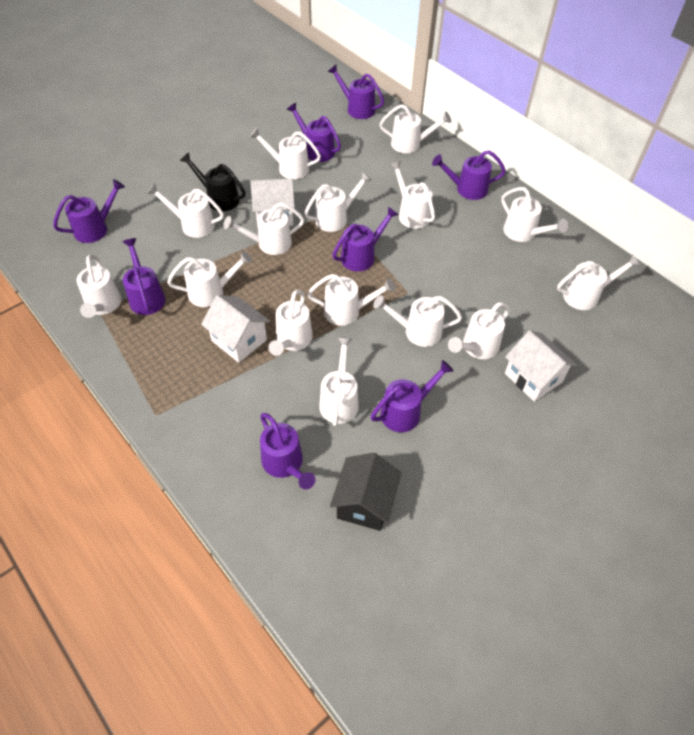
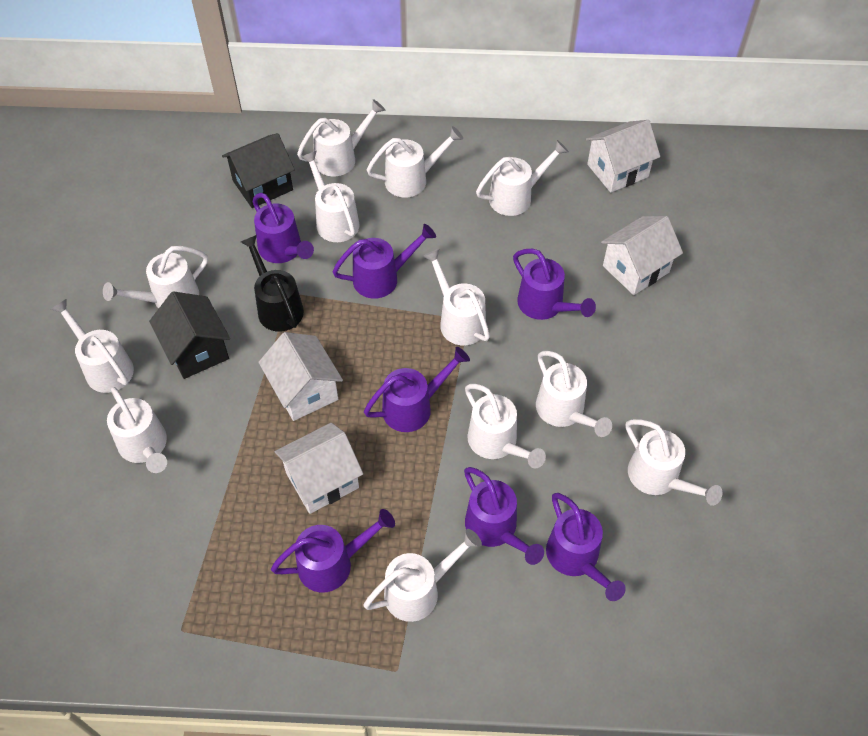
black house: [330,453,401,531] = 1 -> [149,291,230,379] [222,133,295,208] = 2
purple watering can: [53,179,125,243] [122,238,166,315] [260,413,315,490] [287,103,341,162] [328,64,384,119] [332,207,399,271] [370,360,454,432] [432,150,506,200] = 8 -> [253,193,314,263] [271,509,395,593] [332,224,436,299] [364,347,470,432] [464,467,544,565] [513,249,596,320] [546,493,626,601] = 7
white house: [201,295,270,363] [250,179,295,226] [505,330,577,402] = 3 -> [258,332,343,421] [275,423,363,514] [586,120,660,193] [601,216,683,295] = 4
white watering can: [77,255,122,318] [147,183,224,238] [167,251,252,307] [223,203,304,255] [250,128,321,179] [269,290,313,356] [304,171,372,232] [307,274,395,326] [319,337,359,426] [373,295,462,347] [380,104,451,153] [390,161,435,229] [448,302,510,359] [501,187,568,242] [557,254,641,310] = 15 -> [51,299,134,393] [103,246,208,308] [107,387,167,473] [297,99,385,176] [301,151,360,242] [363,529,482,622] [367,126,463,197] [423,249,490,345] [465,384,546,469] [476,140,569,216] [536,351,612,437] [626,419,722,506] = 12

